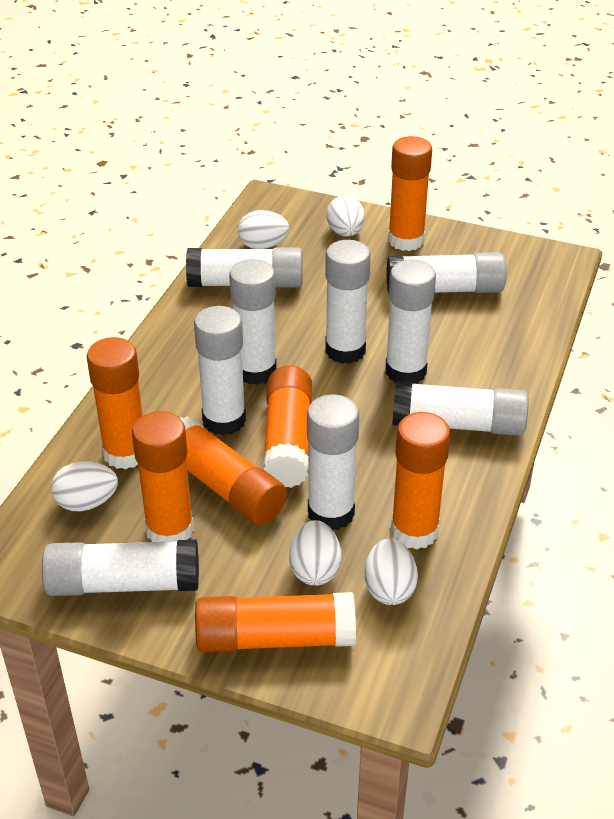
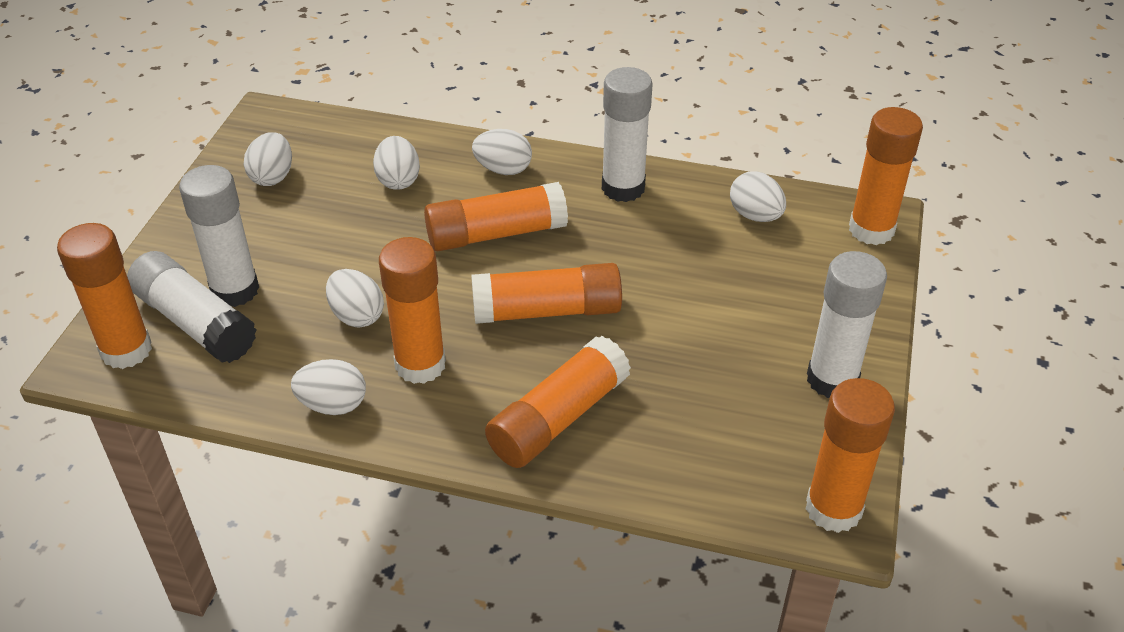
white egg: [51,461,118,511] [238,210,289,249] [289,520,341,586] [327,195,365,237] [365,538,418,605] = 5 -> [244,132,292,186] [291,359,366,415] [326,269,384,327] [373,136,420,190] [472,129,532,175] [730,171,786,222] = 6
white glue stick: [42,540,199,596] [186,247,302,287] [194,306,246,436] [229,259,277,385] [307,394,359,530] [325,240,371,364] [385,259,436,384] [386,252,506,294] [392,381,529,436] = 9 -> [127,251,256,363] [179,165,259,307] [602,67,653,202] [807,251,887,398] = 4

